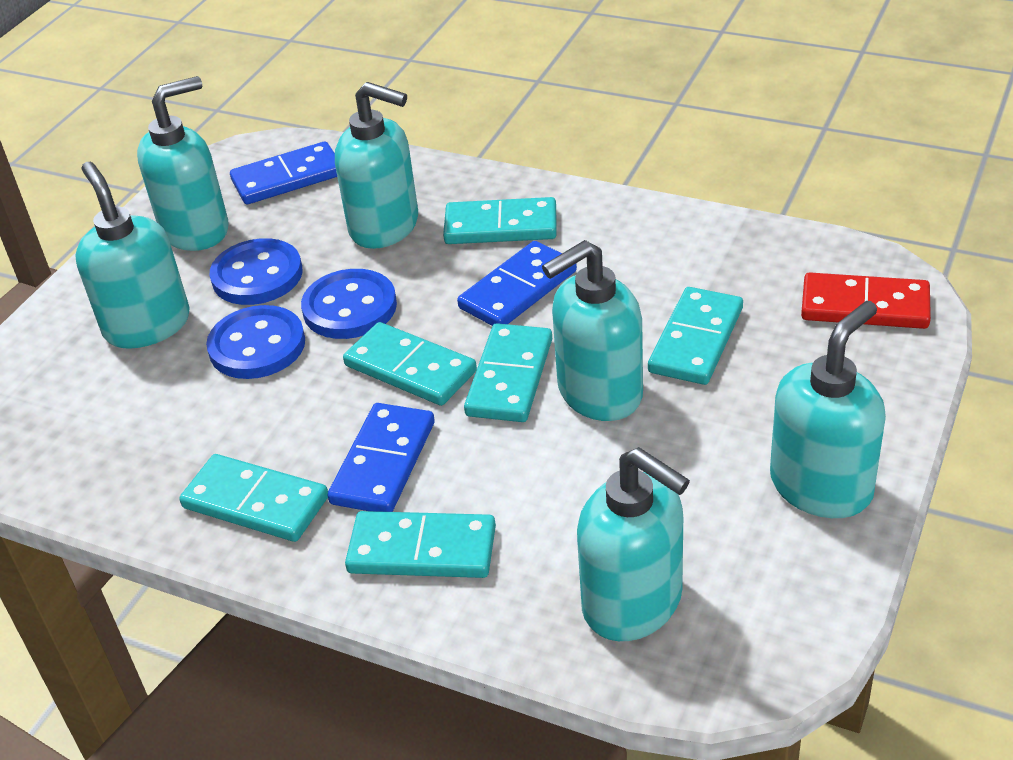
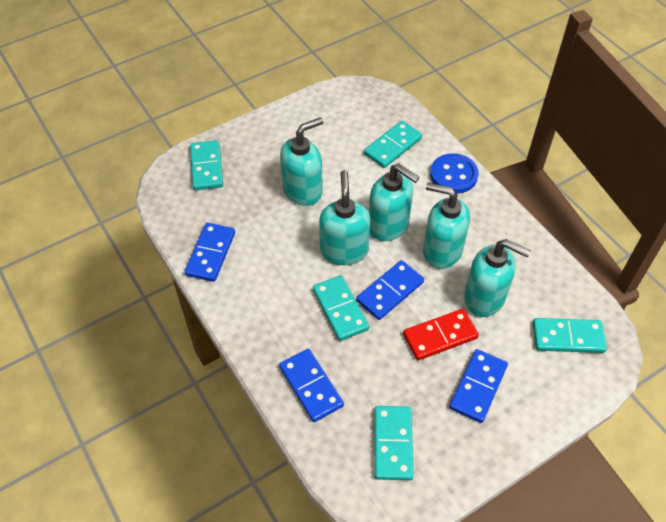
blue button: [206,305,305,379] [210,238,303,305] [301,269,397,339] = 3 -> [430,153,479,194] = 1
blue domino: [230,141,337,204] [327,403,435,512] [457,241,577,326] = 3 -> [185,223,235,282] [279,349,344,422] [356,260,424,320] [449,349,508,423] = 4
turquoise domino: [179,454,328,542] [343,322,477,406] [345,511,496,578] [443,197,557,244] [464,323,552,422] [648,287,743,385] = 6 -> [190,140,223,190] [313,275,369,341] [364,121,422,168] [375,406,414,480] [533,318,607,353] = 5
turquoise soap dispenser: [75,162,190,349] [137,76,229,251] [335,82,418,249] [542,240,643,421] [577,447,690,641] [770,301,886,518] = 6 -> [280,117,323,206] [319,170,371,265] [369,163,419,241] [423,183,470,269] [464,239,531,317] = 5

